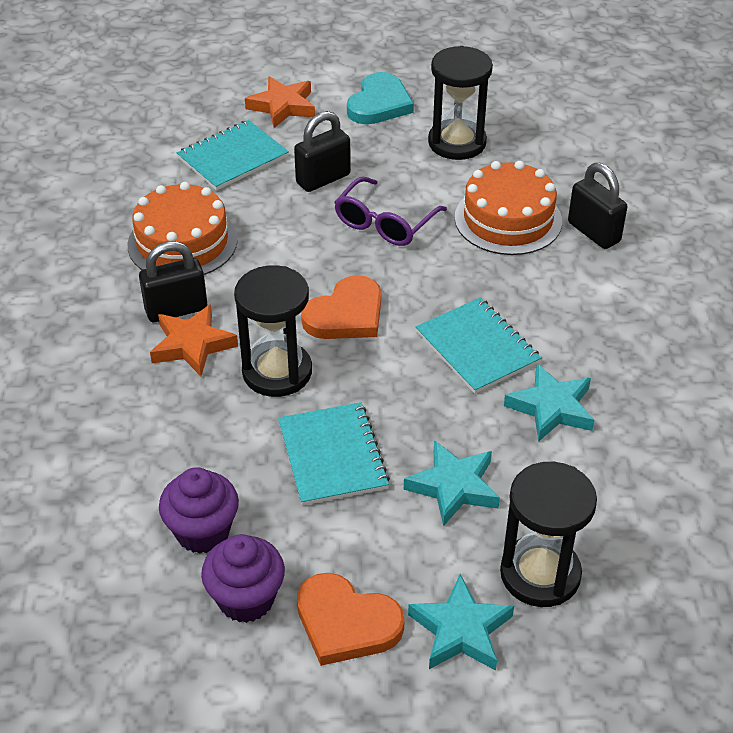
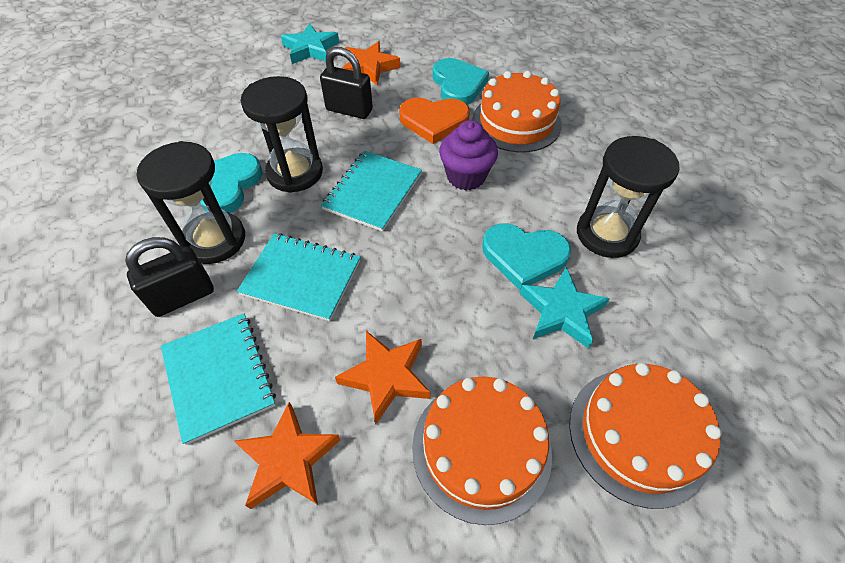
black padlock: [139,241,207,322] [294,111,351,192] [568,163,627,249] = 3 -> [125,237,214,317] [320,47,373,119] = 2
orange cake: [128,182,238,275] [455,161,562,255] = 2 -> [412,376,552,525] [472,71,562,152] [569,363,722,509] = 3
orange heart: [297,573,405,666] [301,275,381,339] = 2 -> [399,97,470,144] = 1
orange star: [150,304,238,376] [245,76,315,128] = 2 -> [234,402,340,509] [335,331,430,424] [342,41,400,86] = 3
purple cupcake: [159,467,239,554] [201,534,285,623] = 2 -> [439,120,498,191] = 1
purple glasses: [334,177,447,246] = 1 -> none = 0
turquoise heart: [347,72,414,124] = 1 -> [201,153,263,213] [433,58,489,105] [482,224,571,290] = 3
turquoise star: [404,440,500,526] [408,574,514,671] [504,364,594,442] = 3 -> [281,23,339,64] [519,267,610,349] = 2

